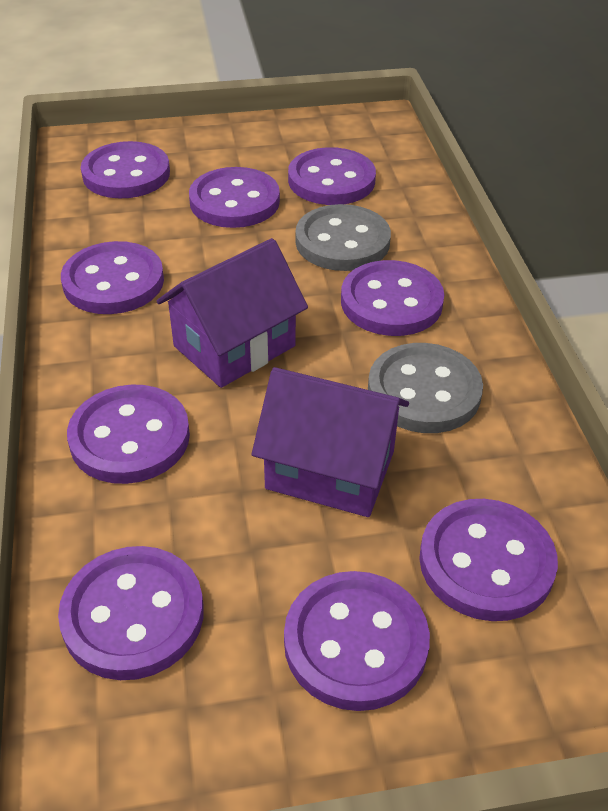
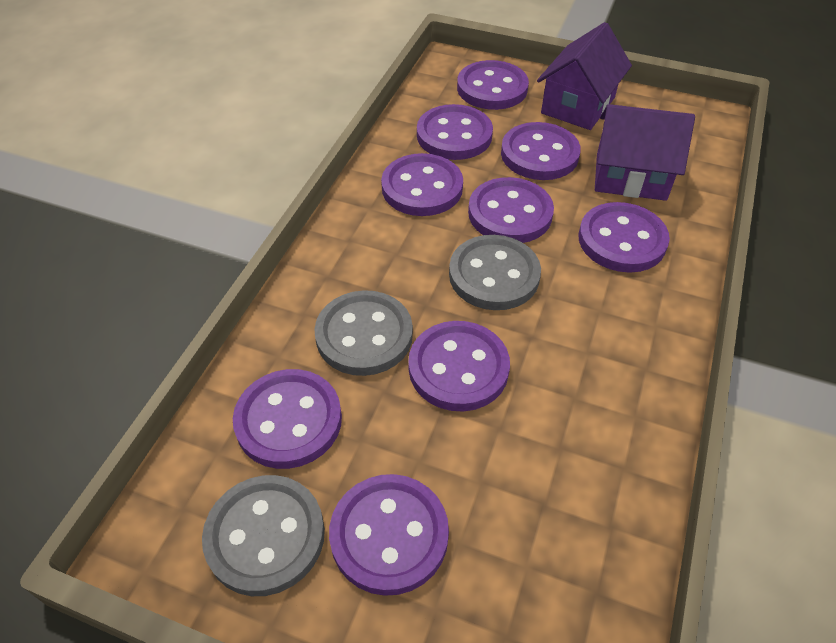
grey button: [295,204,391,271] [368,343,483,433] = 2 -> [202,475,325,596] [314,290,413,376] [449,235,541,310] = 3

